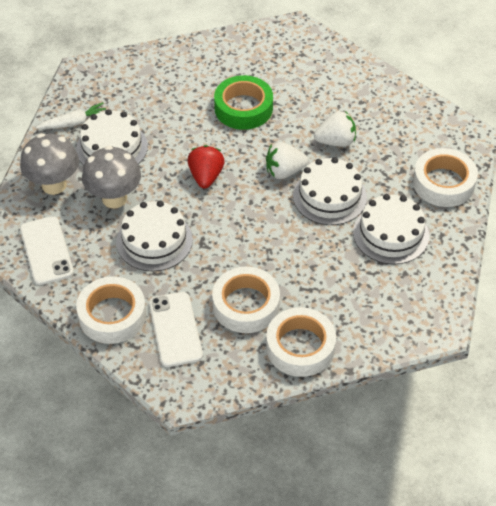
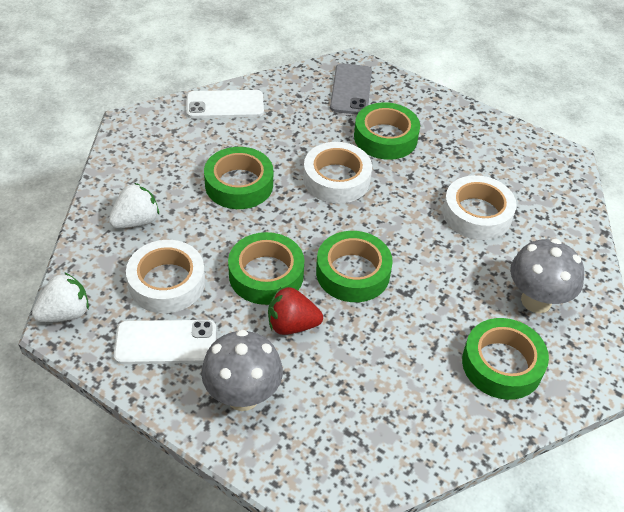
green tape: [214,75,273,130] = 1 -> [204,147,273,209] [228,232,304,305] [316,231,393,302] [354,102,420,160] [462,318,549,400] = 5
grey phone: none = 0 -> [330,63,372,114] = 1
white cake: [76,109,148,166] [116,201,193,271] [293,157,367,225] [353,194,429,264] = 4 -> none = 0
white carrot: [35,102,106,129] = 1 -> none = 0
white tape: [76,276,146,344] [212,267,280,333] [266,307,336,377] [413,148,478,207] = 4 -> [126,240,205,313] [303,142,372,204] [443,175,517,240] = 3

